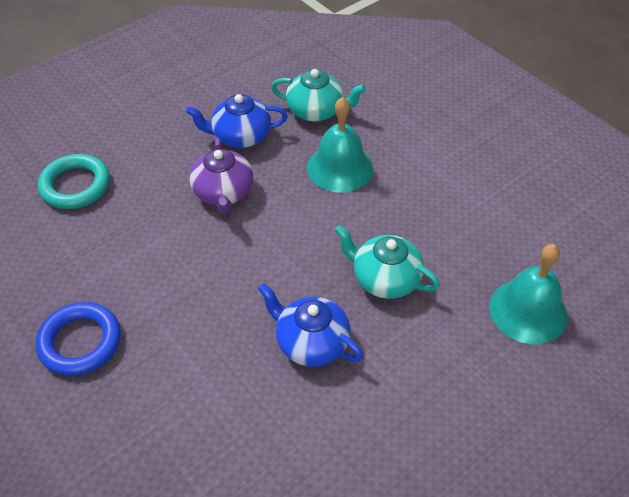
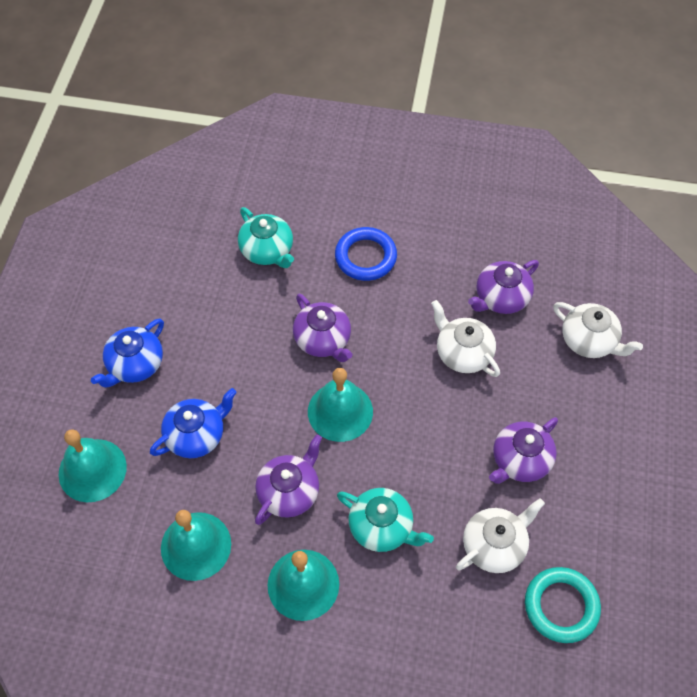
purple teapot: [189,137,253,214] = 1 -> [255,435,322,525] [293,294,352,362] [468,260,539,314] [489,417,558,484] = 4
turquoise bell: [307,97,373,193] [489,244,568,344] = 2 -> [59,429,127,502] [161,510,231,581] [268,550,339,621] [308,368,373,442] = 4
white teapot: none = 0 -> [431,300,500,377] [456,498,545,573] [553,302,643,358] = 3

